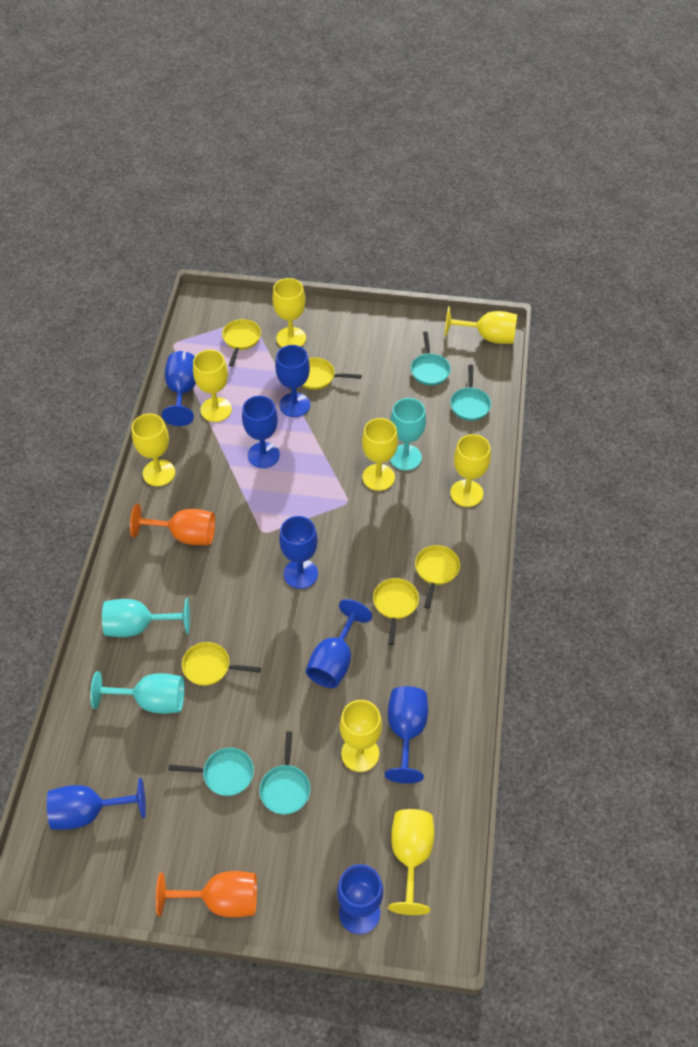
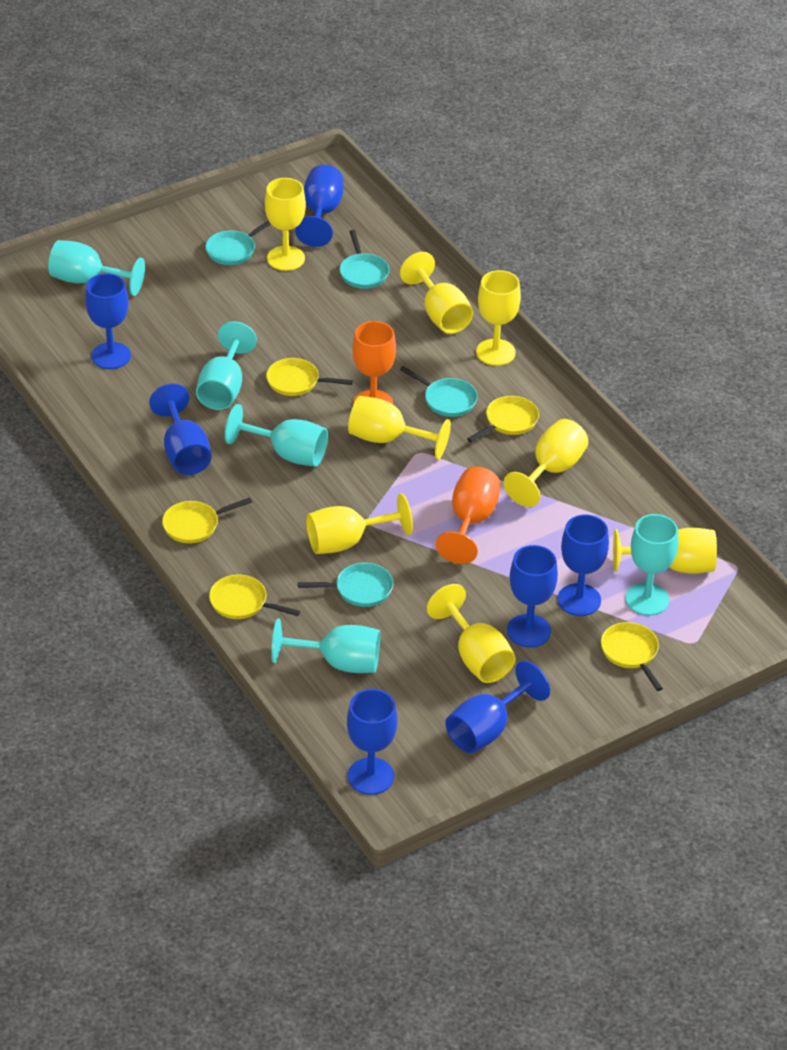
blue goblet: [47,778,146,830] [162,351,196,426] [242,396,280,468] [275,345,310,417] [279,516,318,589] [306,599,372,688] [337,864,383,934] [385,686,428,784] = 8 -> [85,273,131,369] [149,384,212,475] [295,165,343,247] [347,689,397,795] [445,661,550,753] [507,545,558,648] [558,514,609,616] = 7
turquoise goblet: [90,671,184,714] [102,598,190,637] [390,398,426,471] = 3 -> [48,240,145,296] [196,321,257,410] [225,404,328,467] [271,618,380,673] [626,514,679,616] = 5

